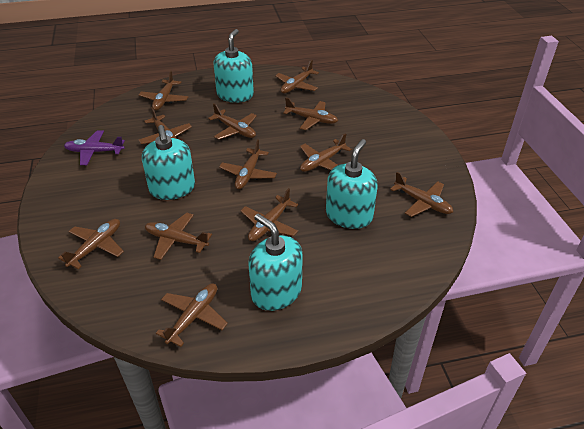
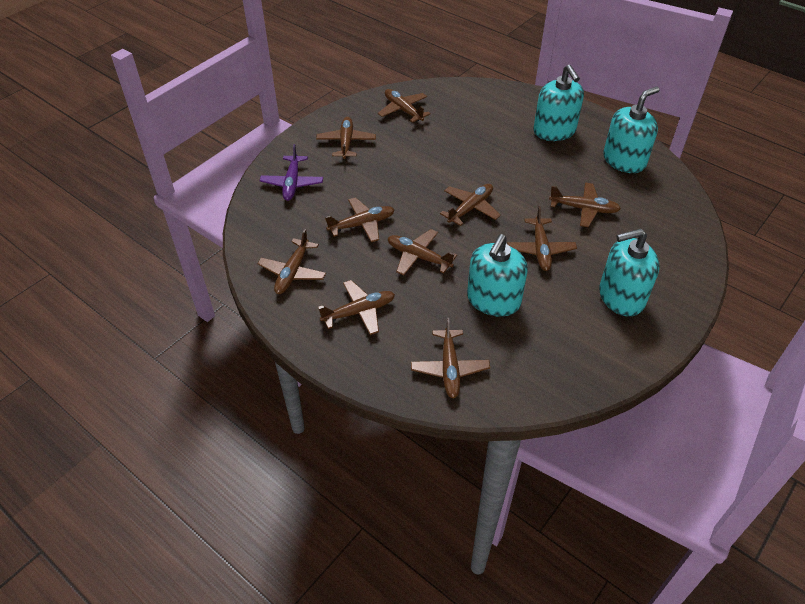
brown plane: [58,219,124,269] [138,107,192,144] [139,71,188,111] [145,213,212,260] [156,283,228,347] [208,104,257,140] [219,139,277,189] [241,188,298,241] [275,60,319,93] [283,98,338,130] [300,133,352,172] [390,172,453,217] = 12 -> [257,229,326,294] [316,117,376,159] [318,280,395,335] [325,197,395,242] [378,89,431,123] [388,229,457,275] [411,318,490,399] [440,184,501,226] [507,206,577,271] [549,183,621,227] = 10

